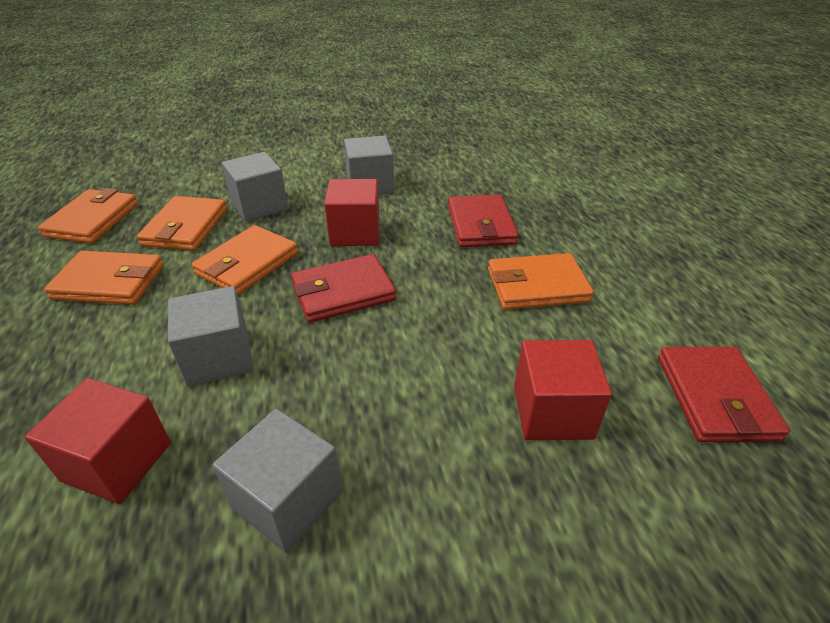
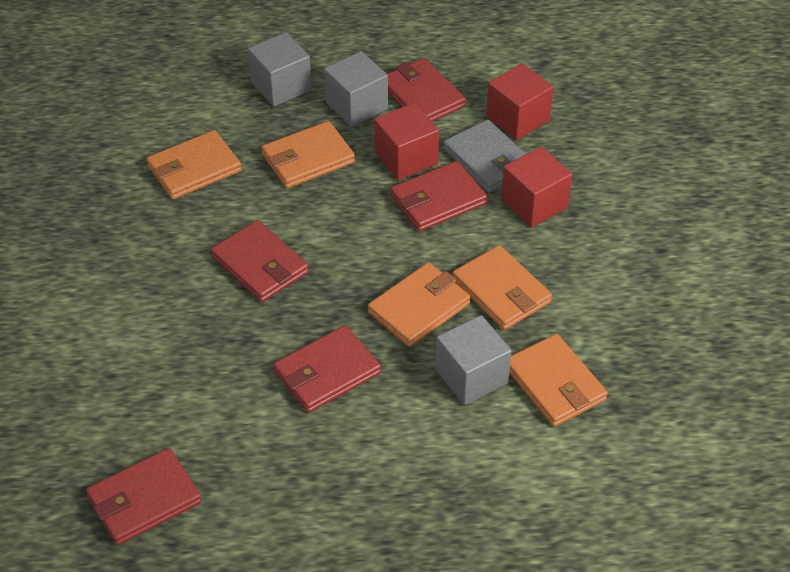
grey cube: [168,286,253,387] [212,409,342,553] [222,152,288,222] [344,135,394,195] = 4 -> [248,32,312,107] [324,51,388,127] [435,315,511,405] = 3
grey wallet: none = 0 -> [443,119,526,193] = 1
red wallet: [291,254,396,323] [448,194,518,247] [658,346,790,442] = 3 -> [86,448,201,545] [211,220,309,302] [273,325,381,413] [387,58,466,122] [391,161,487,231] = 5

